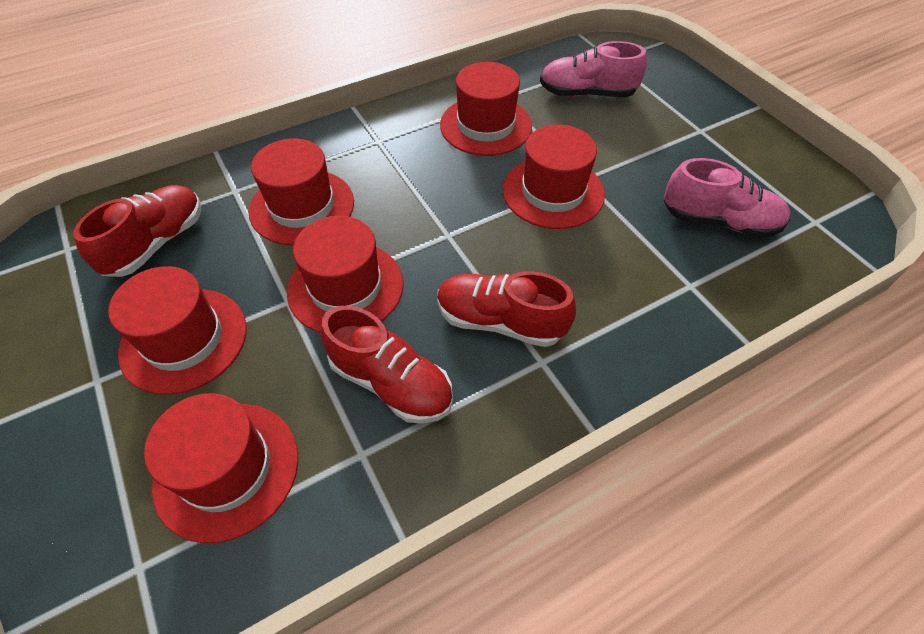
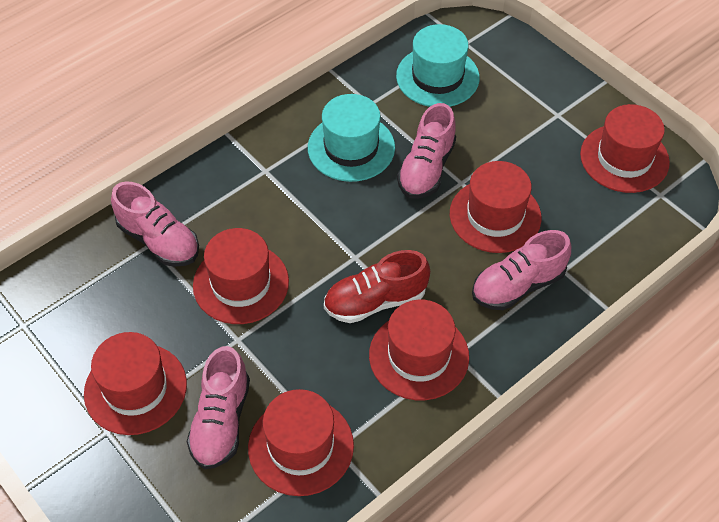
pink shoe: [540,41,647,97] [664,158,791,238] = 2 -> [111,181,199,267] [186,346,250,469] [397,103,456,199] [472,230,571,310] = 4
red shoe: [73,185,201,277] [321,306,453,424] [437,271,576,347] = 3 -> [324,250,430,323] = 1
turquoise hat: none = 0 -> [308,94,395,182] [396,24,480,107] = 2

